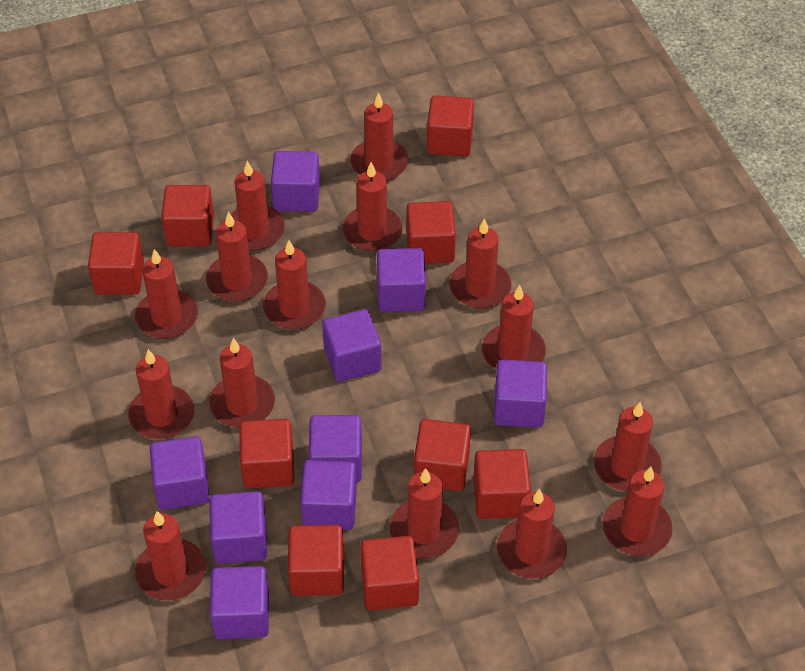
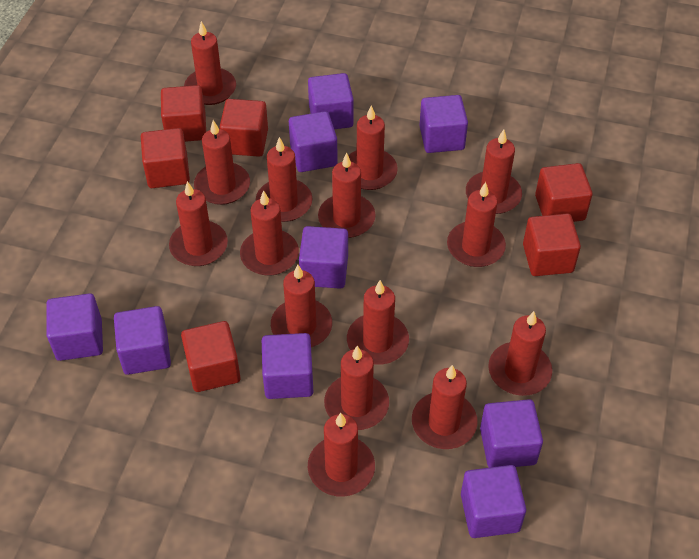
red cube: [88,232,144,295] [161,185,214,246] [239,419,294,488] [288,525,344,596] [360,536,419,610] [406,201,456,264] [414,419,471,491] [427,95,474,157] [473,449,531,519] = 9 -> [141,128,190,188] [161,85,206,142] [181,321,241,392] [220,99,268,157] [523,214,581,276] [535,163,593,222] = 6

